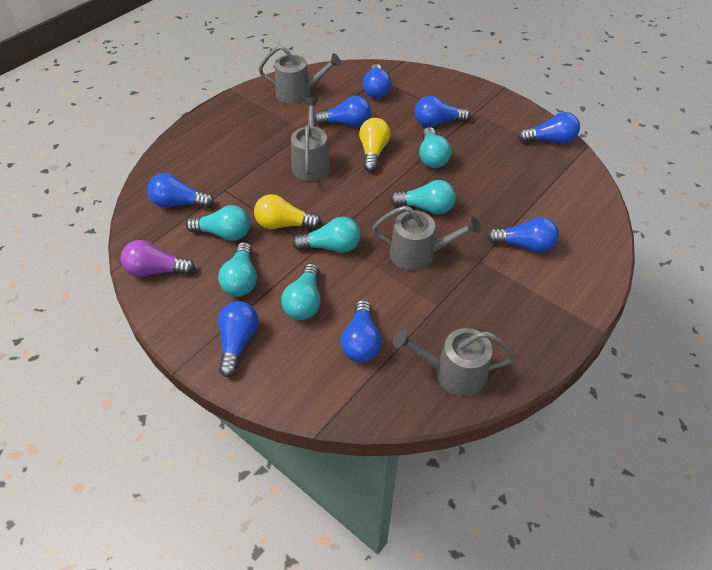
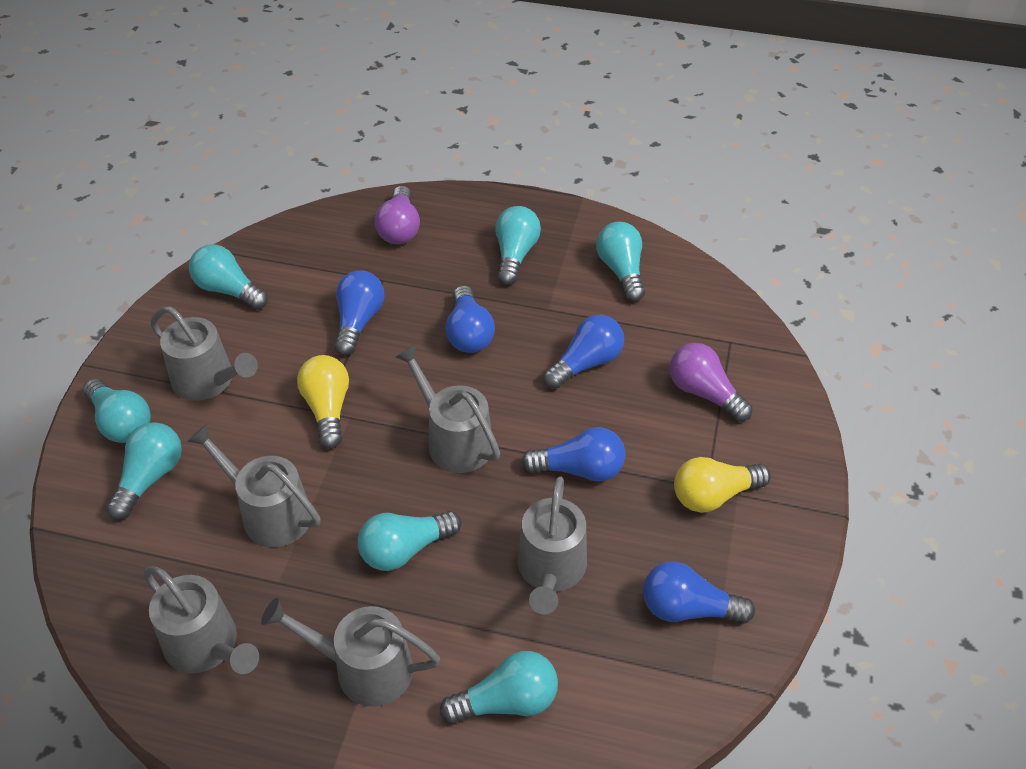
blue light bulb: [147,173,214,208] [218,301,259,377] [314,96,371,127] [341,300,382,362] [363,64,392,99] [415,96,470,127] [487,217,559,253] [518,112,580,144] = 8 -> [335,270,384,355] [445,285,495,353] [521,427,625,482] [544,315,624,389] [643,561,755,624] = 5
grey watering can: [258,45,341,104] [291,97,331,181] [372,206,481,271] [393,328,516,397] = 4 -> [143,566,259,674] [151,307,258,401] [187,424,321,547] [261,598,440,707] [395,345,500,473] [517,476,587,614] = 6
purple light bulb: [120,240,195,277] = 1 -> [375,186,420,244] [669,343,753,422] = 2
turquoise light bulb: [186,205,250,241] [218,242,257,297] [281,263,321,320] [292,217,361,253] [390,180,456,214] [419,127,452,168] = 6 -> [83,379,151,443] [106,422,182,520] [189,244,268,310] [358,511,462,571] [440,651,558,724] [495,206,541,285] [596,222,645,302] = 7

